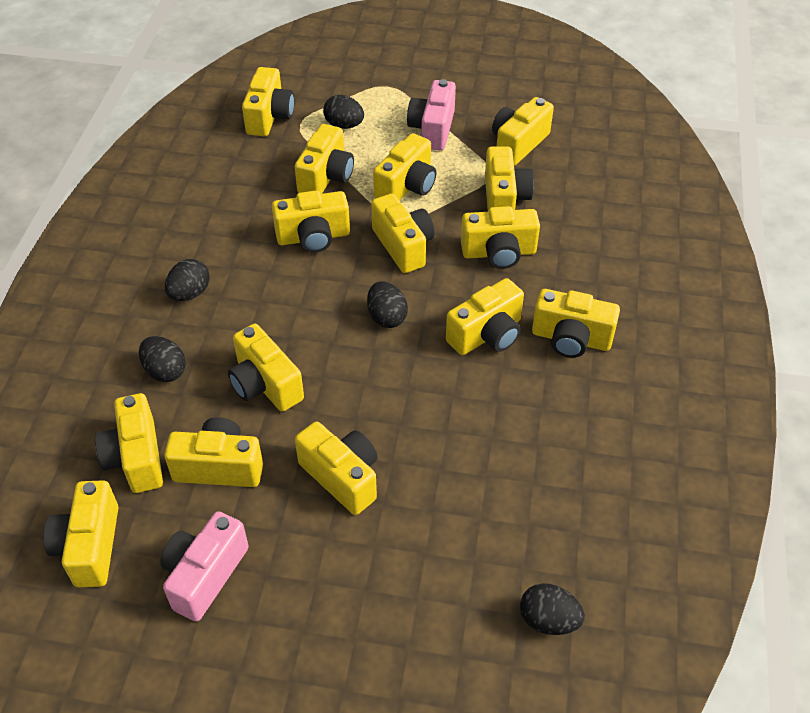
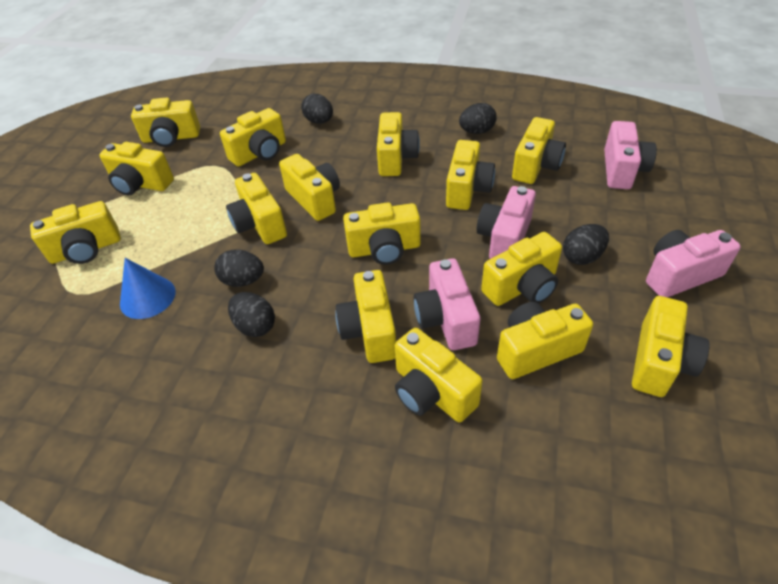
blue cone: none = 0 -> [120,258,176,319] = 1
pink camera: [160,511,249,622] [407,79,456,151] = 2 -> [413,258,480,350] [477,186,536,259] [604,121,657,189] [646,230,741,298] = 4

